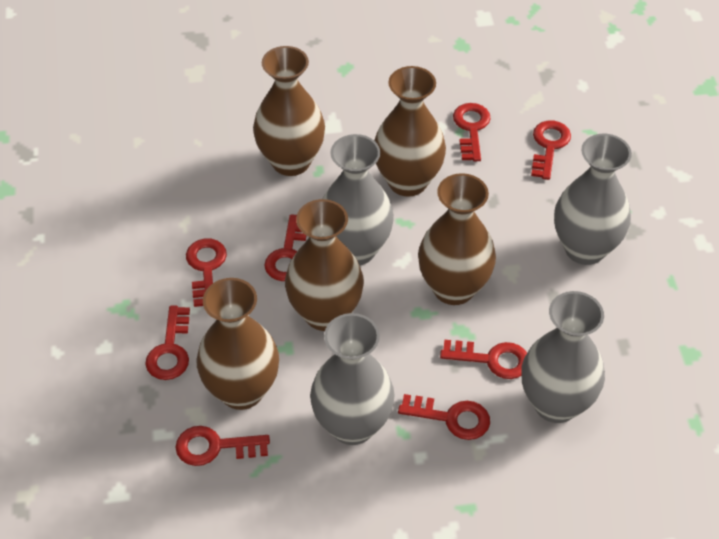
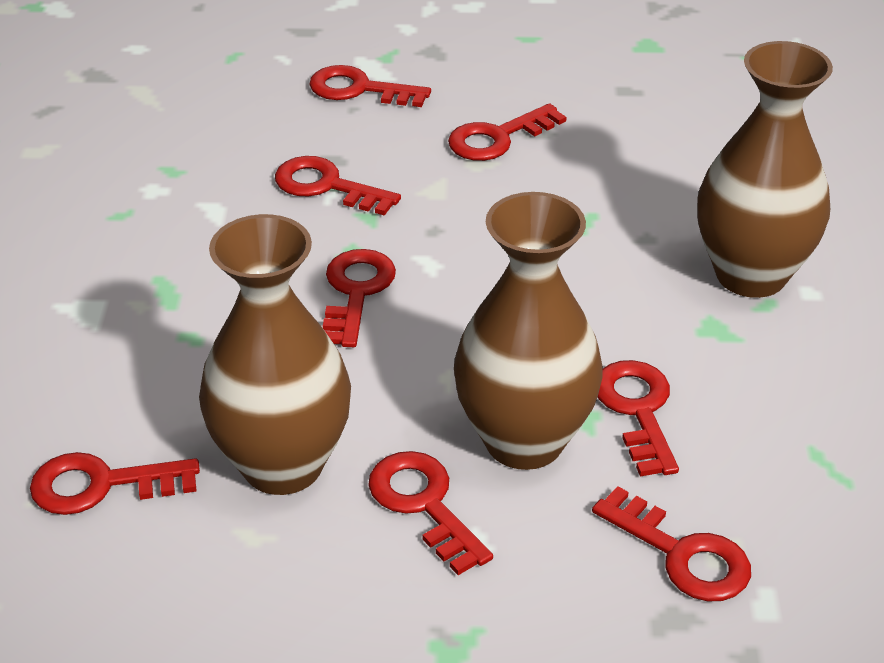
brown vase: [196,278,279,410] [253,46,325,176] [285,199,364,331] [374,66,446,197] [418,173,496,305] = 5 -> [199,214,351,495] [454,192,603,470] [697,41,833,298] = 3
grey vase: [310,313,395,445] [323,134,394,265] [522,291,605,423] [554,134,632,265] = 4 -> none = 0

